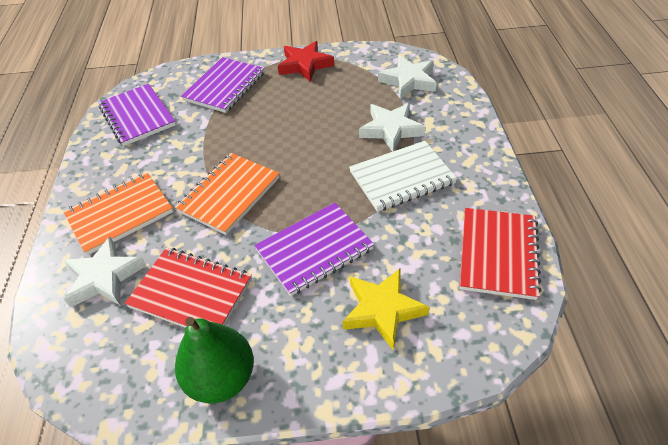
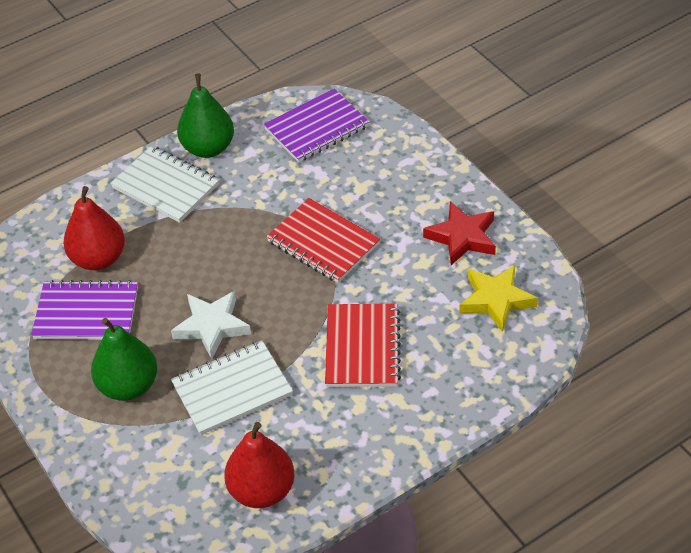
green pear: [175,317,254,403] = 1 -> [91,318,157,401] [177,74,234,158] = 2
orange notebook: [63,172,173,255] [175,153,280,235] = 2 -> none = 0
purple notebook: [98,83,176,146] [181,57,264,113] [254,203,374,296] = 3 -> [31,280,138,340] [264,89,369,163] = 2
red pear: none = 0 -> [63,186,125,270] [224,422,295,508] = 2
white notebook: [349,141,457,212] = 1 -> [110,146,219,223] [171,340,293,435] = 2
white star: [64,237,146,307] [359,103,426,152] [378,55,437,99] = 3 -> [171,291,251,359] = 1

